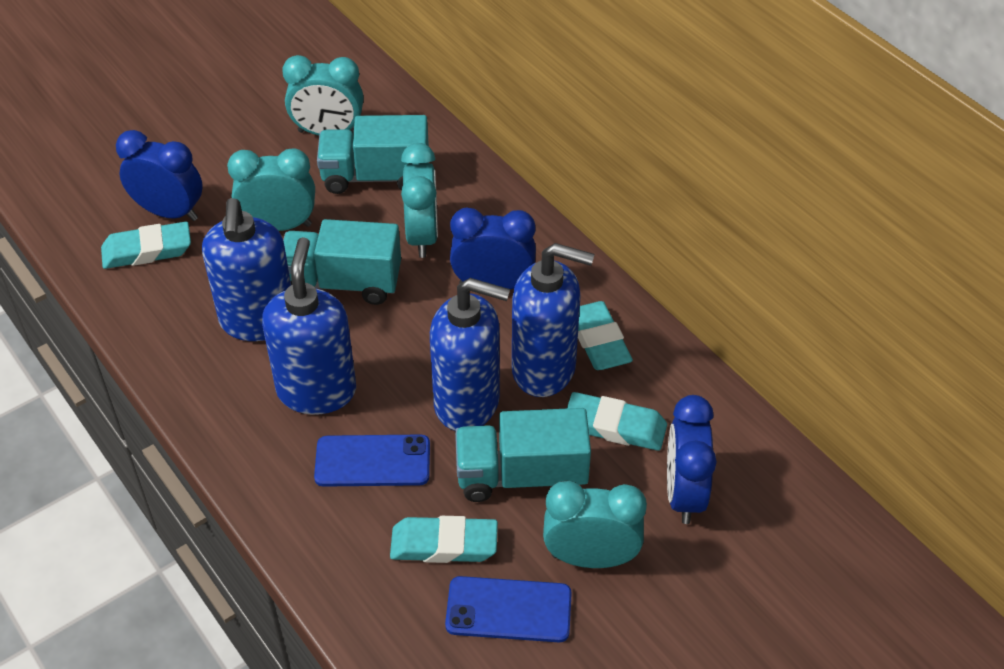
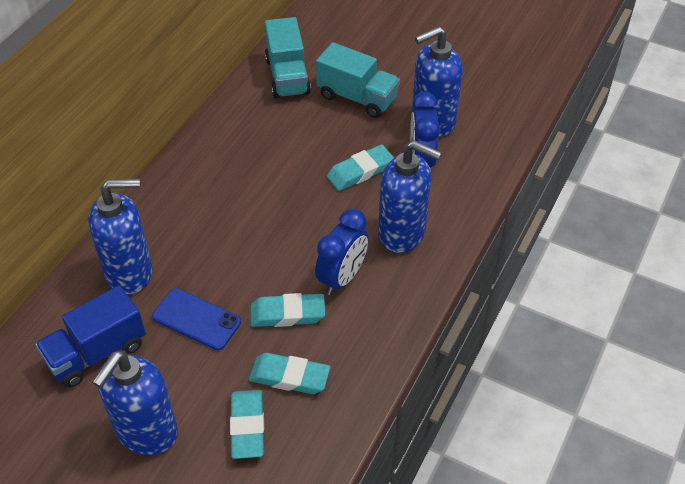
blue clock: [116,130,203,221] [450,208,536,290] [667,395,717,524] = 3 -> [315,209,369,295] [410,92,440,167] = 2
blue phone: [314,435,430,487] [445,576,572,642] = 2 -> [152,288,241,350] = 1
blue truck: none = 0 -> [35,285,146,388] = 1
turquoise clock: [227,148,315,231] [282,55,364,135] [401,143,438,258] [543,481,647,568] = 4 -> none = 0
turquoise truck: [283,219,401,305] [317,115,429,194] [455,408,591,502] = 3 -> [265,17,311,98] [316,42,400,118] = 2

